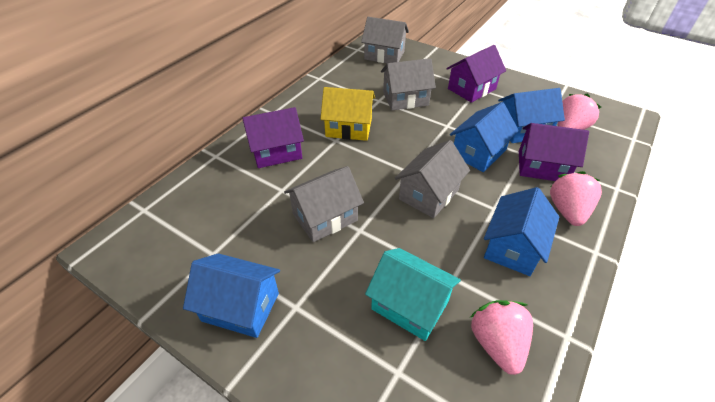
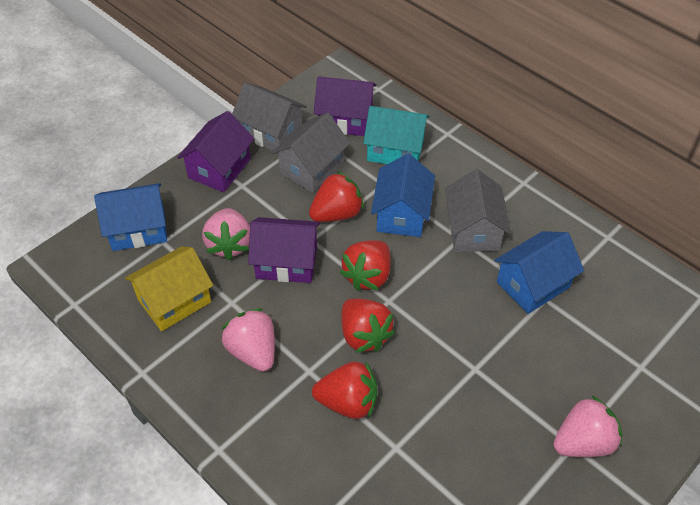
blue house: [183,253,280,338] [450,102,519,172] [484,187,559,276] [498,88,565,143] = 4 -> [94,183,167,251] [371,154,435,237] [494,231,584,314] = 3
grey house: [284,166,364,242] [361,17,409,63] [381,58,436,110] [394,140,470,218] = 4 -> [232,83,307,151] [272,113,350,193] [445,169,511,252] = 3
red strawberry: none = 0 -> [309,171,364,222] [312,362,377,419] [340,240,391,291] [341,299,395,353] = 4

